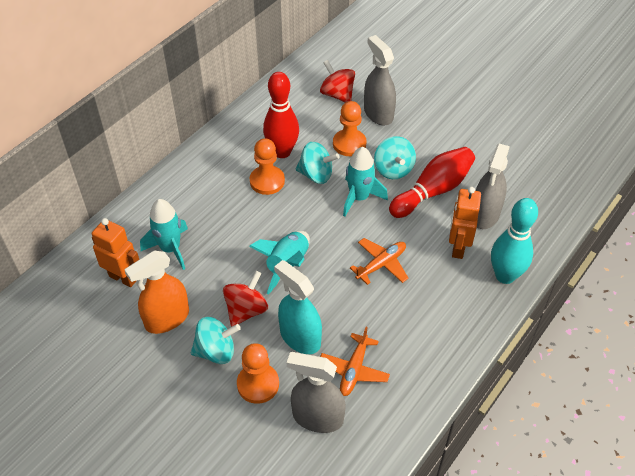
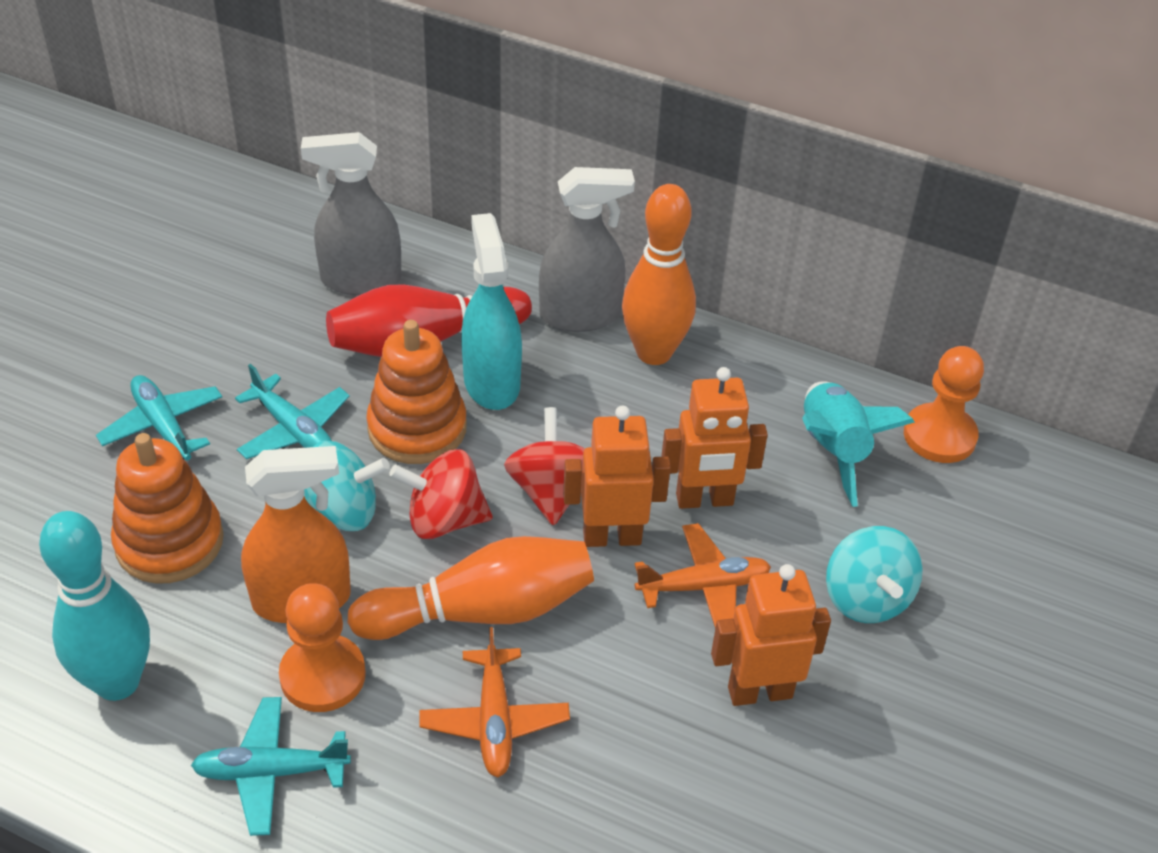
grey spray bottle: [287,352,346,433] [364,35,396,125] [476,143,510,229] = 3 -> [301,132,401,295] [539,167,635,332] = 2
orange bowling pin: none = 0 -> [347,536,594,640] [622,184,696,365] = 2
orange pawn: [237,343,279,404] [250,138,285,195] [333,101,366,156] = 3 -> [279,583,366,712] [904,346,984,463] = 2
orange robot: [92,218,139,287] [449,187,481,259] = 2 -> [563,406,671,547] [661,367,768,509] [711,564,831,706] = 3
orange stacking toy: none = 0 -> [111,433,224,584] [366,320,467,464] = 2
red bowling pin: [263,72,299,158] [389,147,475,218] = 2 -> [326,285,532,357] = 1
turquoise plane: none = 0 -> [96,375,222,460] [191,697,351,836] [235,364,350,459] = 3
turquoise rocket: [140,199,188,270] [249,231,310,294] [343,147,388,217] = 3 -> [802,381,915,507] = 1
turquoise spinning top: [191,317,241,364] [296,142,339,184] [374,136,416,179] = 3 -> [304,441,390,531] [826,526,923,623] = 2

